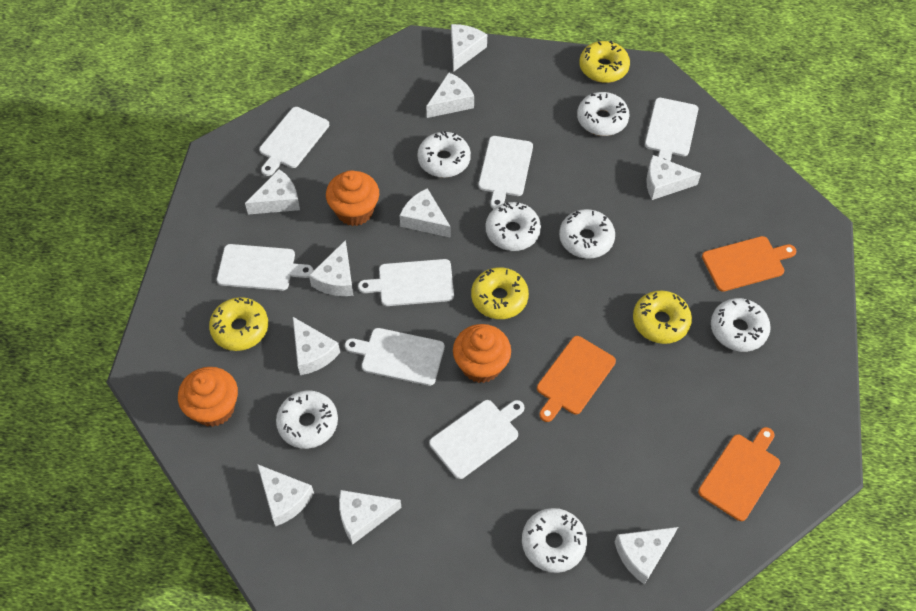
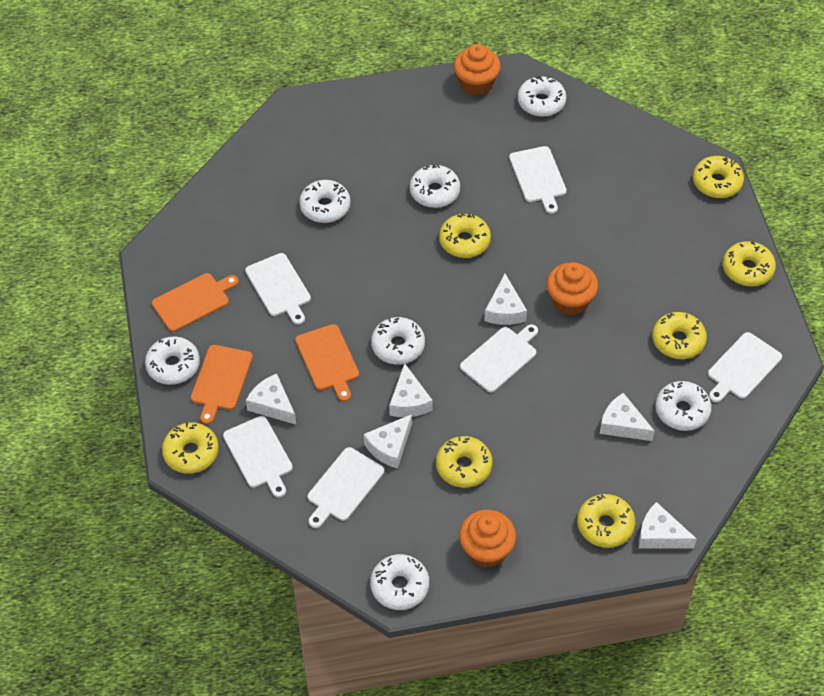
white cheese: [245,169,300,215] [257,464,314,526] [293,317,340,375] [309,240,353,296] [339,490,402,544] [400,188,451,238] [426,73,474,118] [451,24,487,72] [615,527,678,585] [646,155,701,200] = 10 -> [246,374,296,425] [364,414,412,469] [389,363,433,417] [484,274,527,325] [600,393,655,441] [639,502,697,548] = 6
white cutting board: [217,244,313,291] [259,107,329,176] [345,328,445,386] [358,259,454,306] [429,400,524,479] [478,136,533,209] [645,98,698,161] = 7 -> [223,416,293,498] [245,253,311,325] [308,447,384,528] [460,324,538,392] [509,146,567,214] [708,332,782,403] = 6
yellow donut: [209,297,268,351] [471,267,529,319] [579,41,630,83] [633,291,692,344] = 4 -> [162,423,219,474] [436,436,493,488] [439,213,491,258] [577,494,635,548] [652,312,707,359] [693,156,744,198] [723,241,776,287] = 7

